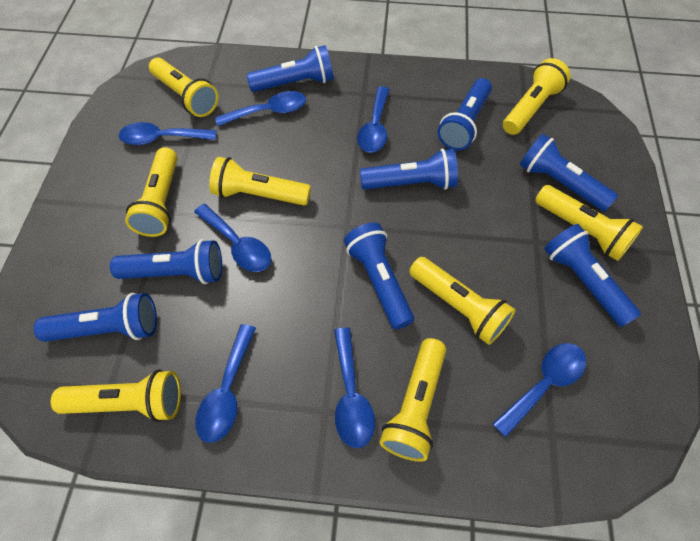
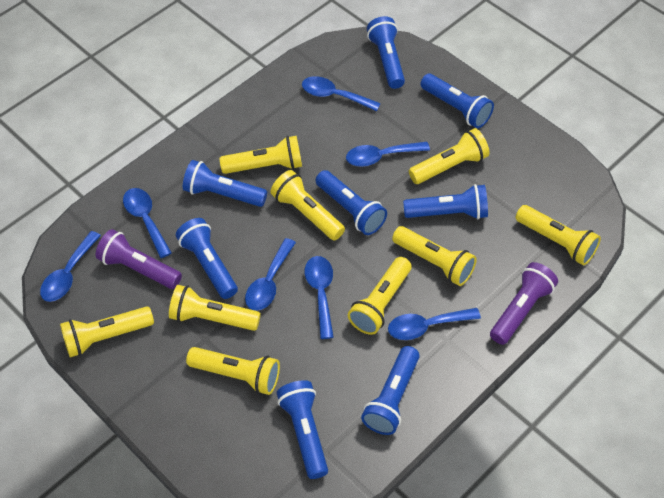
purple flashlight: none = 0 -> [95,229,182,289] [490,262,558,345] = 2
yellow flashlight: [51,370,181,422] [125,147,177,237] [149,58,218,117] [209,157,311,206] [380,338,446,461] [409,257,515,345] [503,58,571,135] [535,185,643,261] = 8 -> [60,306,154,357] [169,285,261,331] [186,347,280,395] [220,136,302,174] [270,170,345,241] [348,257,412,335] [392,226,477,286] [409,128,489,184] [516,205,601,266] = 9

